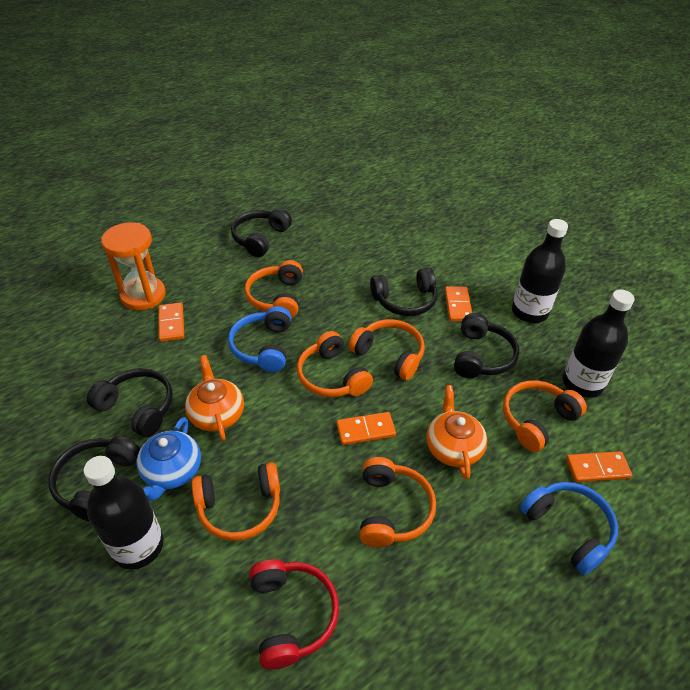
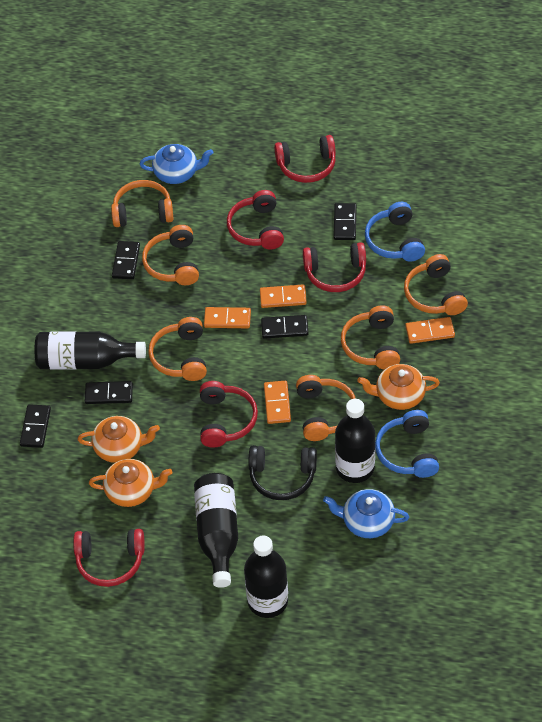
black bottle: [83,456,164,570] [512,219,568,323] [562,289,634,398] = 3 -> [35,331,146,370] [194,473,238,588] [244,536,288,618] [335,399,375,483] = 4
black domino: none = 0 -> [20,404,51,448] [85,381,133,404] [112,241,140,279] [261,315,309,339] [333,203,357,240] = 5
black headphones: [48,436,140,522] [87,368,173,437] [231,208,292,257] [370,268,437,316] [454,313,519,378] = 5 -> [249,445,317,500] = 1
blue teapot: [136,417,201,501] = 1 -> [140,144,213,184] [323,489,409,538] = 2
orange hourglass: [101,223,166,310] = 1 -> none = 0
orange teapot: [185,355,244,441] [426,385,487,479] = 2 -> [78,416,160,463] [89,459,172,507] [357,364,440,410] = 3
red headphones: [249,559,339,669] = 1 -> [73,529,145,587] [200,381,258,448] [227,190,284,249] [274,135,336,183] [303,242,366,292] = 5

